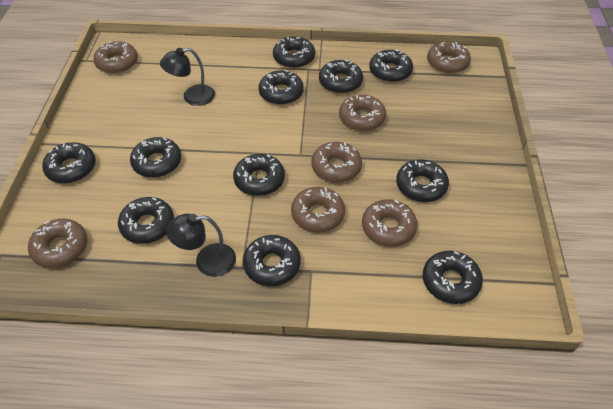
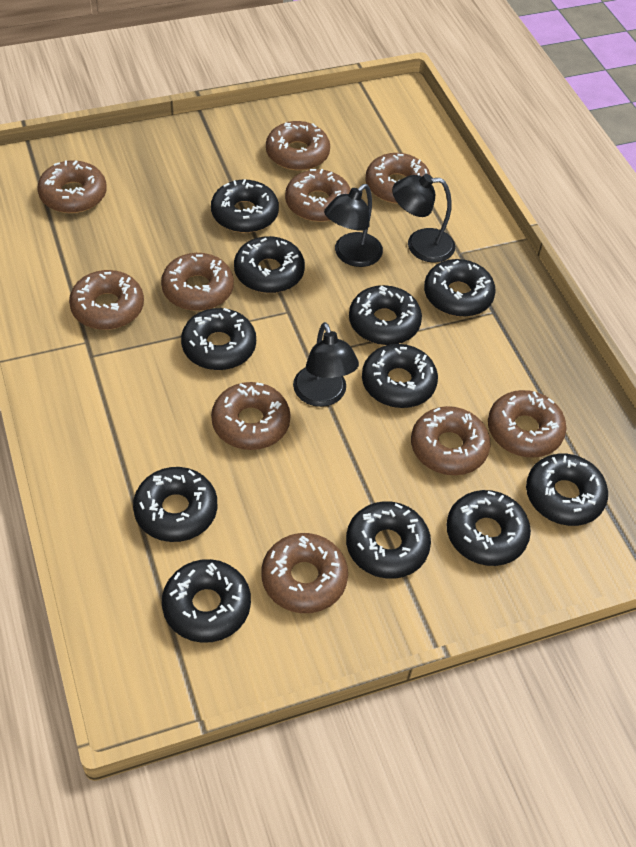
black lamp: [160,48,215,106] [166,214,236,277] = 2 -> [293,322,359,407] [324,184,383,267] [392,174,455,263] = 3
brown donut: [28,219,87,268] [93,41,138,73] [291,187,345,233] [312,142,362,183] [339,95,386,131] [362,199,418,247] [427,41,471,73] = 7 -> [37,160,107,213] [69,270,144,330] [161,253,234,311] [211,382,291,450] [261,533,348,613] [266,121,330,171] [285,169,351,222] [365,153,431,204] [411,406,491,475] [488,390,567,458] = 10

